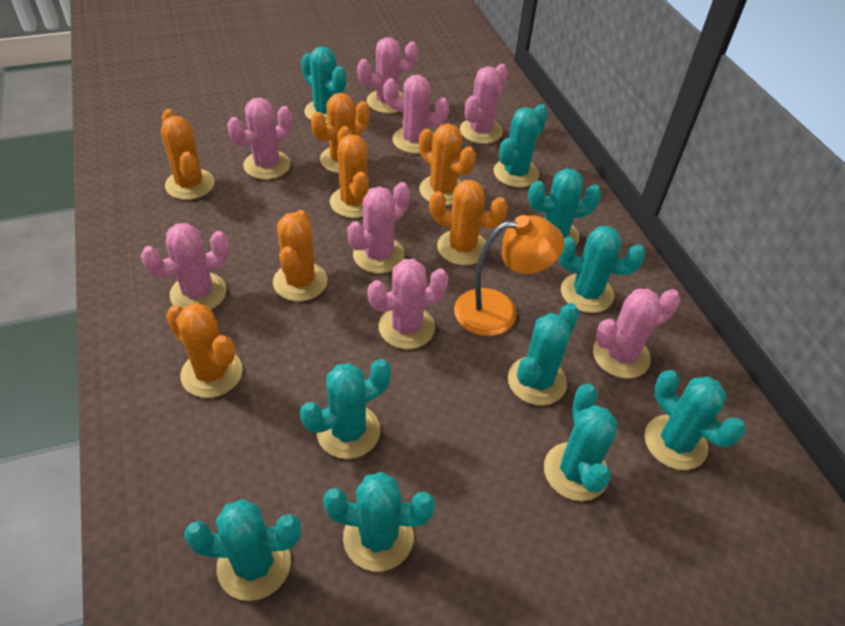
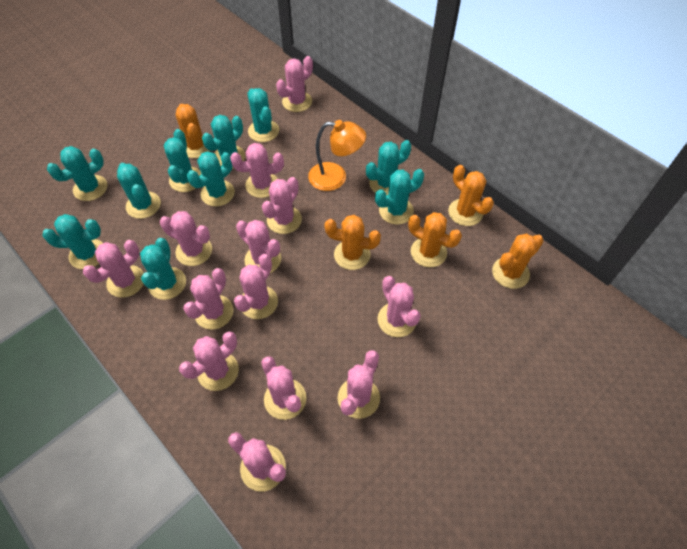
orange cactus: [161,109,215,200] [166,303,243,398] [273,210,327,301] [311,93,370,173] [330,126,370,218] [419,124,476,206] [429,180,508,265] = 7 -> [176,104,210,158] [325,215,381,270] [408,212,462,267] [448,165,494,226] [492,234,544,289] = 5
pink cactus: [141,223,230,309] [227,98,292,180] [347,182,410,274] [357,37,418,113] [368,259,449,349] [383,75,449,154] [460,64,508,144] [593,289,680,379] = 8 -> [83,240,144,298] [160,211,212,266] [179,331,239,391] [183,268,234,330] [228,432,286,492] [230,143,284,198] [234,254,278,319] [236,220,281,273] [261,356,307,420] [262,177,302,234] [276,56,313,112] [338,350,380,419] [377,276,421,337] = 13

